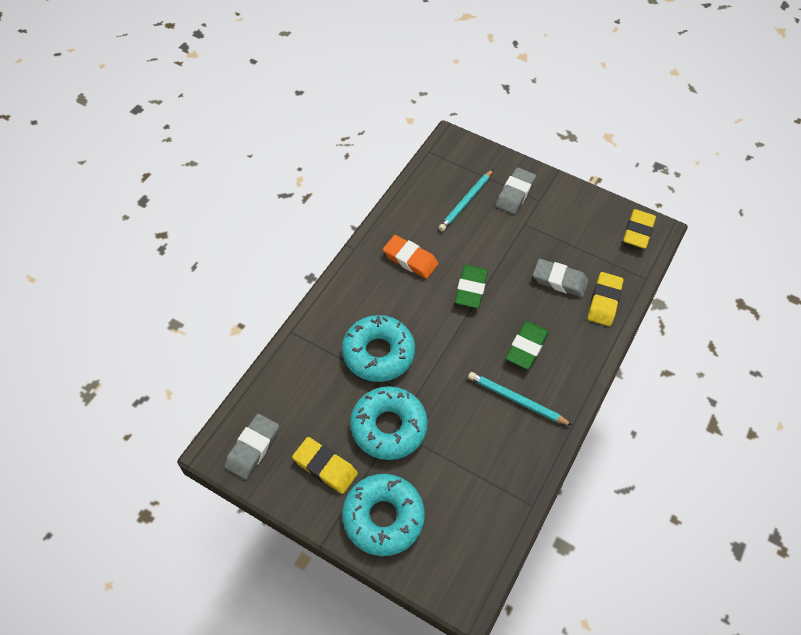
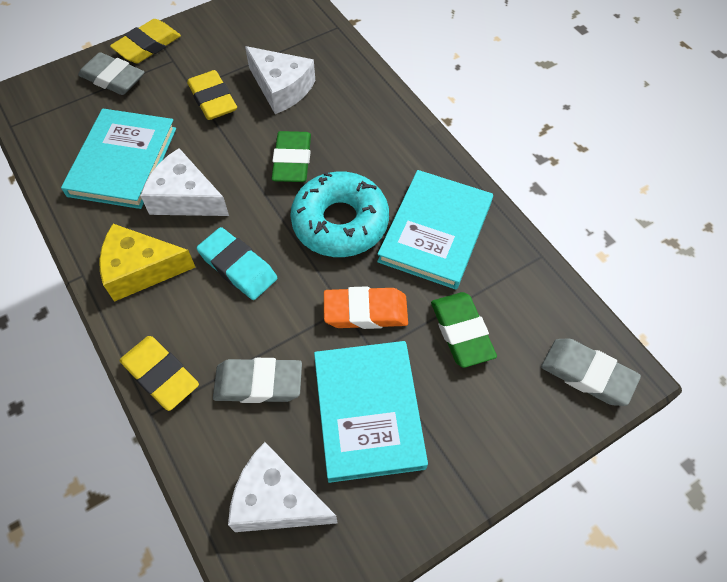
turquoise book: none = 0 -> [61,109,176,209] [314,341,428,483] [377,170,493,290] = 3
turquoise donut: [342,315,415,382] [342,474,425,556] [350,386,428,460] = 3 -> [290,172,389,257] = 1
turquoise eraser: none = 0 -> [197,227,277,300] = 1
turquoise pencil: [438,169,493,231] [468,372,573,426] = 2 -> none = 0
white cheese: none = 0 -> [141,148,229,216] [228,442,337,532] [245,46,315,114] = 3
yellow cheese: none = 0 -> [99,224,195,302] = 1

